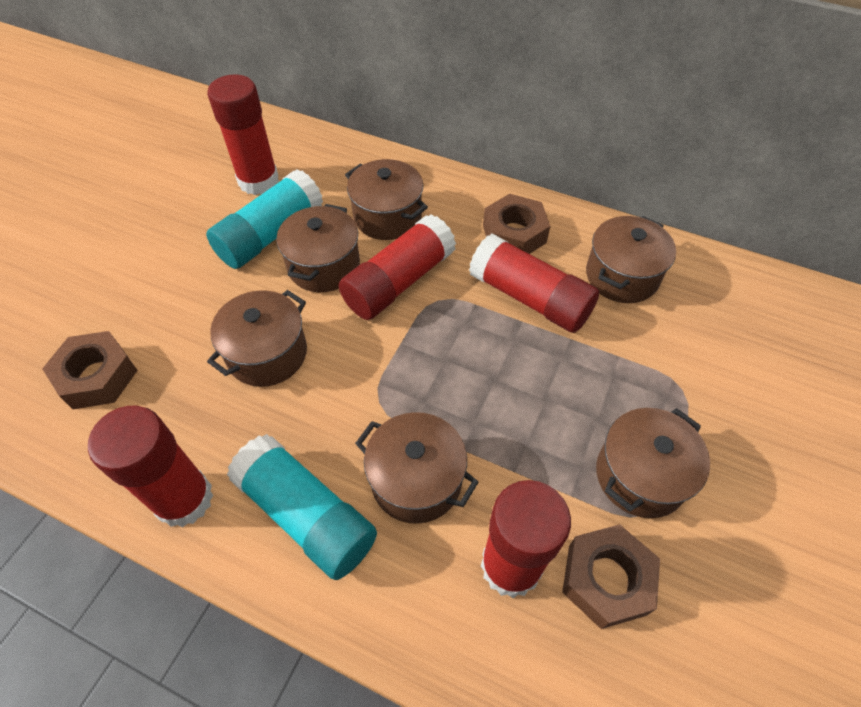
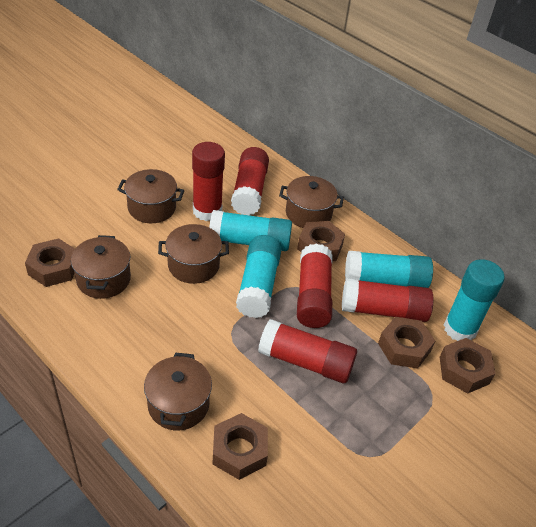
brown nut: [42,331,138,409] [483,194,550,254] [562,524,660,629] = 3 -> [25,238,75,287] [212,413,268,480] [297,221,345,261] [378,317,435,369] [440,338,495,394] = 5
brown pot: [207,290,307,387] [276,204,360,292] [345,159,428,240] [355,412,479,524] [586,216,676,303] [596,408,710,518] = 6 -> [71,235,131,299] [117,169,184,223] [144,353,212,430] [158,224,229,284] [279,176,344,228] = 5
turquoise glue stick: [206,169,323,269] [227,434,377,580] = 2 -> [209,210,292,251] [236,235,282,318] [345,251,433,288] [444,259,505,341] = 4

